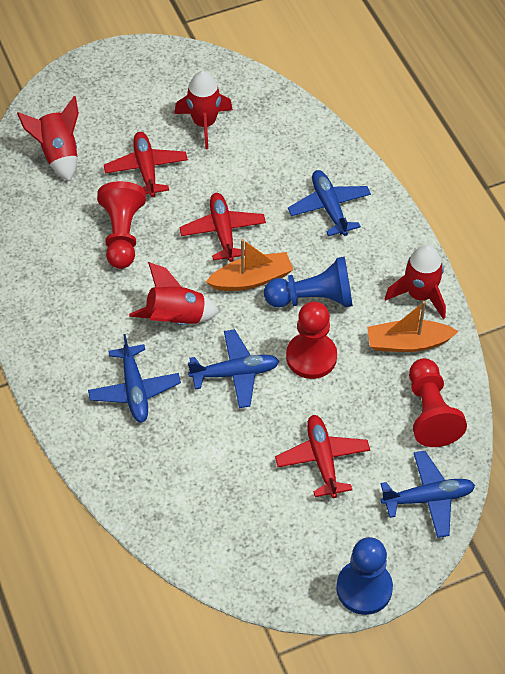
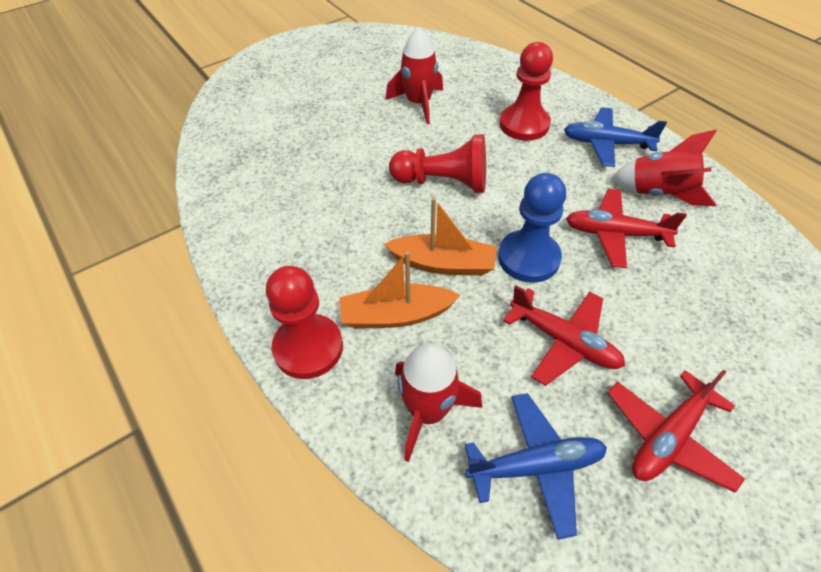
blue pawn: [264,257,353,308] [336,537,393,615] = 2 -> [498,173,566,283] = 1
blue plane: [88,334,181,422] [188,329,279,408] [288,170,371,236] [381,451,475,538] = 4 -> [465,393,607,540] [564,107,667,167] = 2
red rocket: [17,96,79,181] [129,262,219,325] [174,71,233,149] [385,245,446,319] = 4 -> [386,27,443,124] [395,343,482,462] [611,130,716,206] = 3

